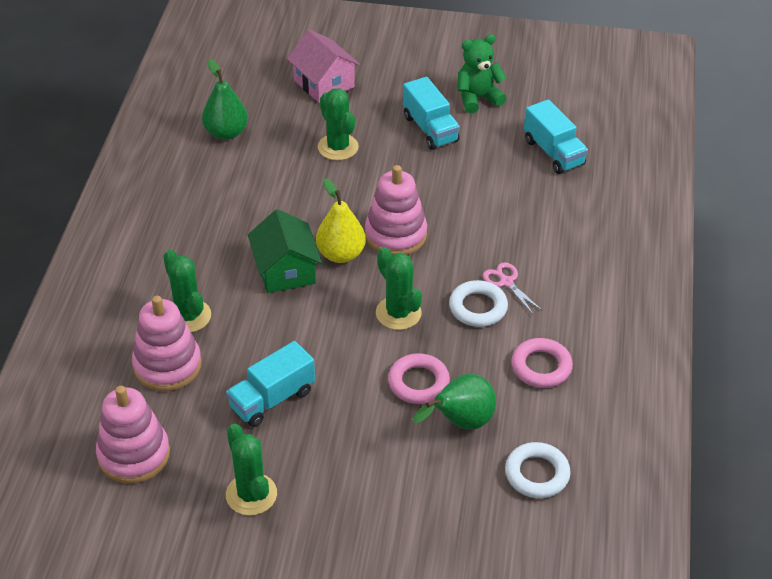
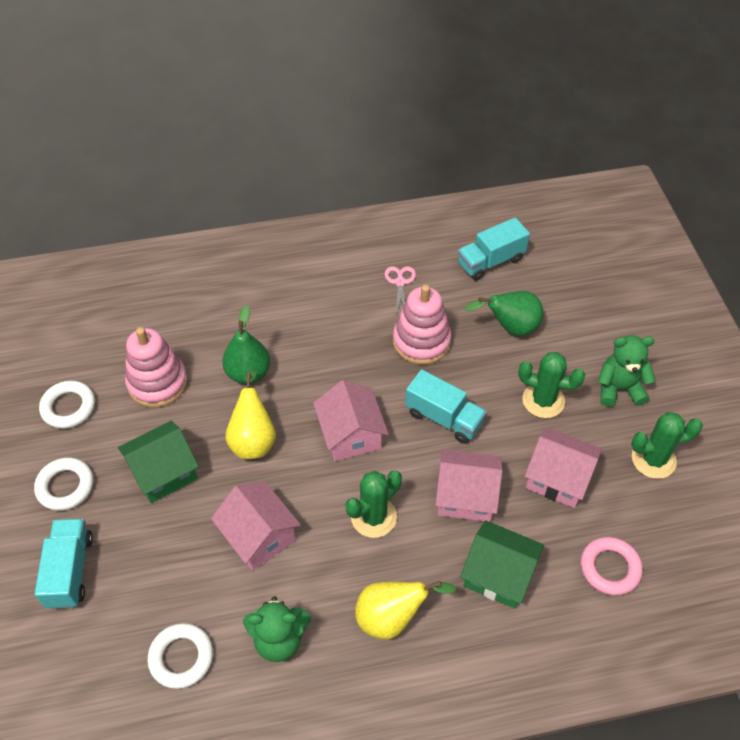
green cactus: [163,249,211,332] [226,424,277,515] [318,88,359,160] [376,247,422,330] = 4 -> [346,471,402,538] [518,352,585,418] [631,412,703,479] = 3
green house: [248,209,322,293] = 1 -> [118,421,199,503] [460,520,544,609] = 2
green teddy bear: [458,34,507,113] = 1 -> [243,596,311,662] [598,335,655,407] = 2
pink house: [287,29,360,103] = 1 -> [211,482,301,571] [313,380,389,461] [435,449,503,522] [524,427,602,508] = 4
pink ring: [388,353,450,404] [511,338,573,388] = 2 -> [580,537,643,596] = 1
pink stacking toy: [96,386,170,484] [132,296,202,391] [365,165,427,256] = 3 -> [125,327,188,407] [393,285,451,365] = 2
white ring: [449,280,508,327] [505,442,571,498] = 2 -> [34,458,93,511] [39,381,95,429] [148,623,213,689] = 3
yellow pear: [316,178,366,263] = 1 -> [225,370,276,459] [355,581,456,639] = 2

